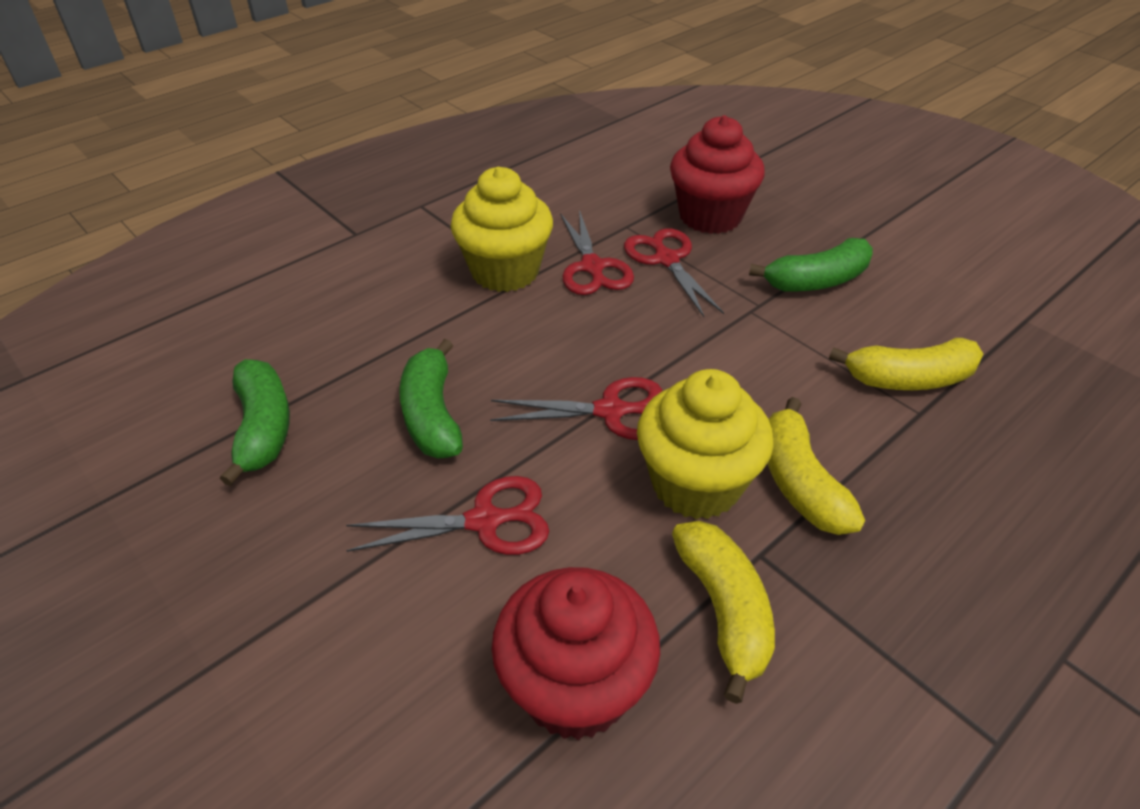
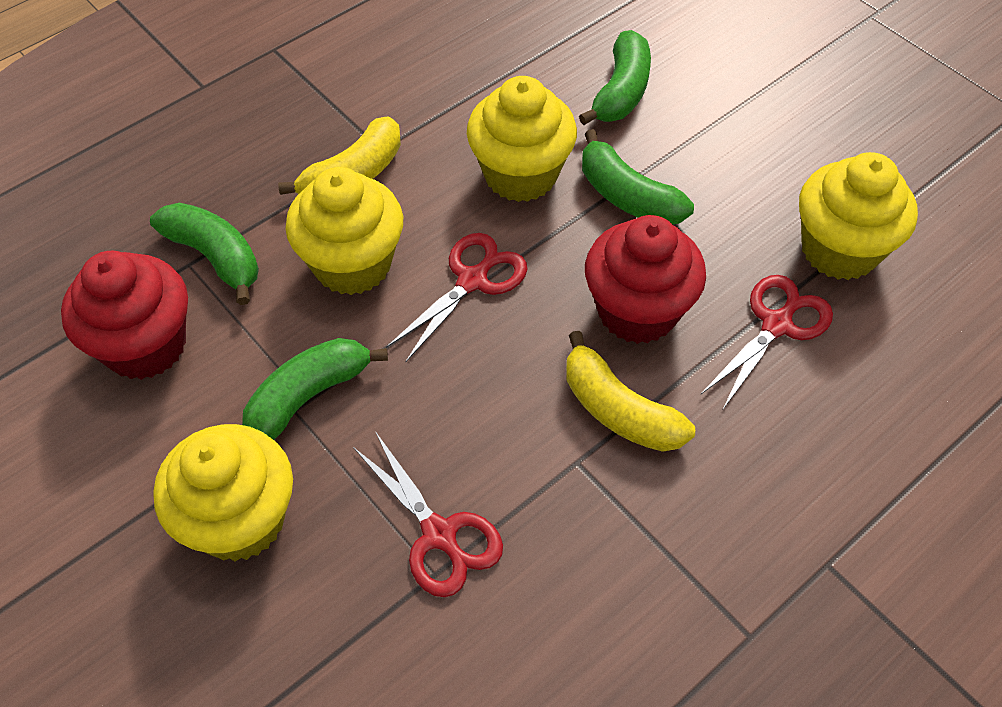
green banana: [220,359,290,486] [399,339,463,458] [749,238,873,292] = 3 -> [150,203,259,305] [242,338,388,440] [579,30,651,125] [582,129,694,224] = 4
red scissors: [346,476,549,555] [490,377,663,440] [560,210,634,295] [624,228,724,317] = 4 -> [353,431,503,597] [386,233,528,362] [701,275,833,409] = 3
yellow banana: [672,521,775,704] [767,397,865,535] [829,338,983,390] = 3 -> [278,116,401,195] [566,331,695,452] = 2
yellow cupcake: [451,167,553,292] [637,369,773,519] = 2 -> [153,424,293,562] [286,167,403,295] [467,76,577,202] [799,152,918,280] = 4

